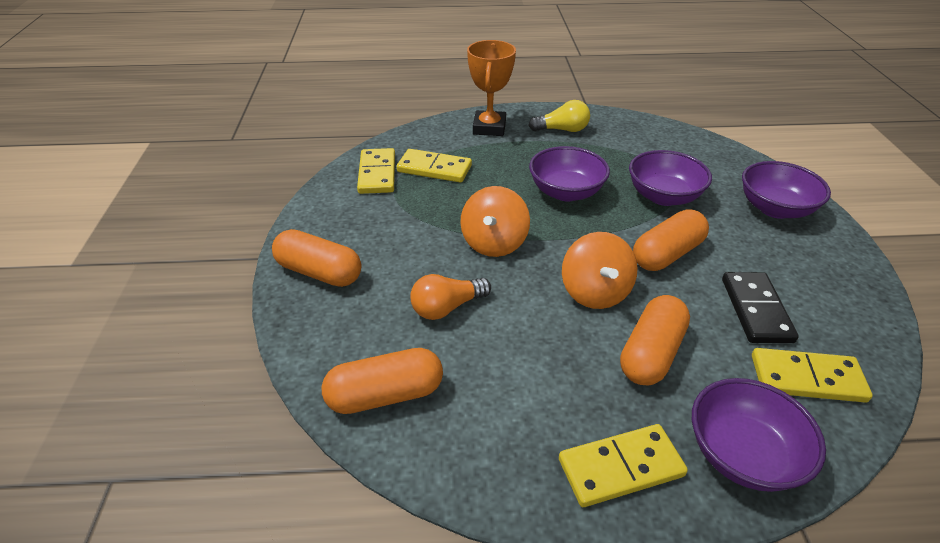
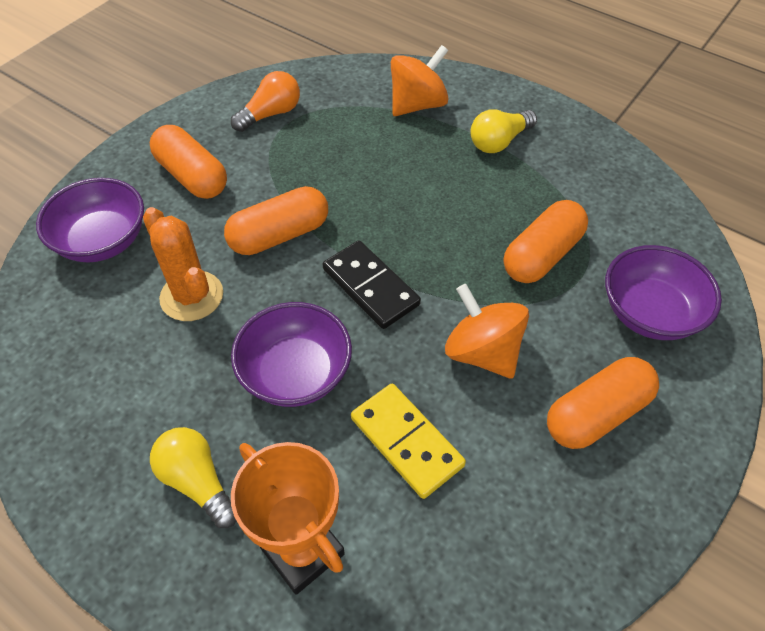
orange cactus: none = 0 -> [143,207,223,321] = 1
purple bowl: [529,146,610,202] [629,150,712,206] [692,378,826,492] [742,161,831,219] = 4 -> [36,178,144,262] [231,302,352,407] [605,245,722,340] = 3
yellow domino: [357,148,395,194] [397,149,472,183] [559,424,688,507] [752,348,873,403] = 4 -> [351,384,466,499] = 1
yellow light bulb: [528,100,590,132] = 1 -> [150,427,236,528] [471,109,537,153] = 2

